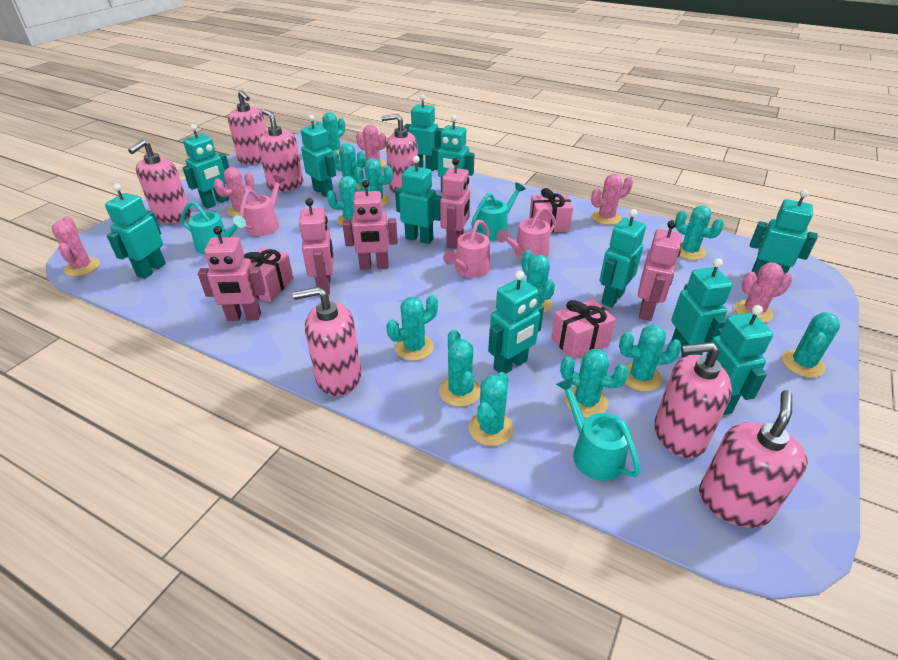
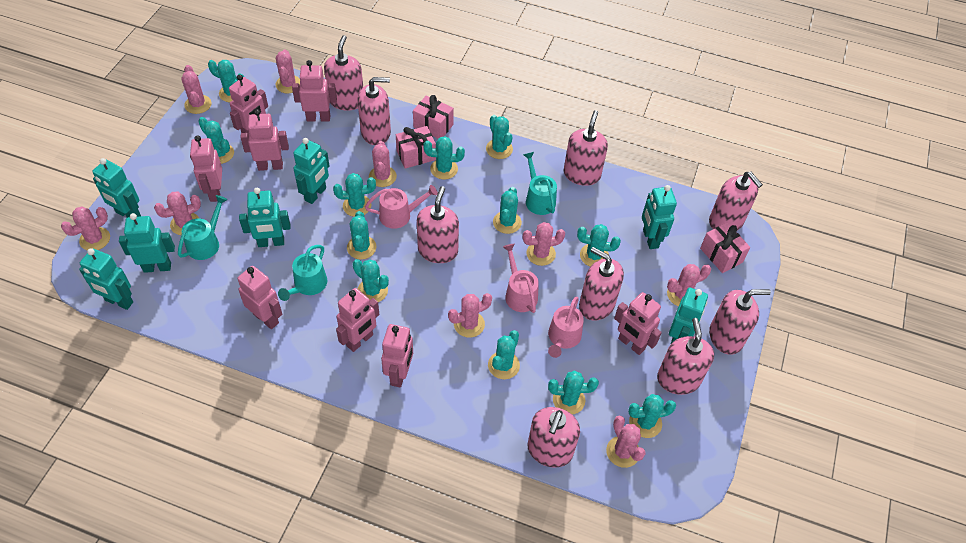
pink cactus: [51,216,100,276] [214,167,254,217] [356,124,386,168] [591,174,633,225] [735,262,792,323] = 5 -> [61,207,110,250] [154,191,201,235] [181,65,211,114] [275,50,300,93] [369,141,397,187] [448,293,492,338] [523,222,565,266] [606,416,646,468] [667,264,711,306] = 9
pink robot: [198,226,266,321] [299,198,334,295] [343,180,398,270] [440,158,470,249] [638,220,682,321] = 5 -> [190,135,222,202] [229,74,268,135] [238,266,282,329] [240,109,289,171] [292,60,337,122] [336,288,380,352] [381,324,413,387] [614,292,662,355] = 8
pink soap dispenser: [128,140,191,223] [228,90,267,165] [258,109,303,192] [293,287,361,396] [381,114,418,194] [654,342,732,458] [699,390,808,528] = 7 -> [324,35,363,111] [358,77,391,145] [417,186,459,263] [528,407,580,468] [564,110,608,186] [579,247,624,321] [657,318,714,395] [709,172,763,230] [709,289,771,355] = 9
turquoise robot: [105,184,166,279] [182,124,229,208] [301,115,336,197] [395,156,442,244] [404,94,444,171] [432,115,474,192] [488,271,544,374] [600,209,646,307] [671,258,733,357] [706,305,773,415] [750,190,818,276] = 11 -> [79,248,133,310] [92,158,141,218] [119,213,175,273] [239,188,290,247] [293,138,330,204] [642,185,677,249] [669,287,708,345] = 7

